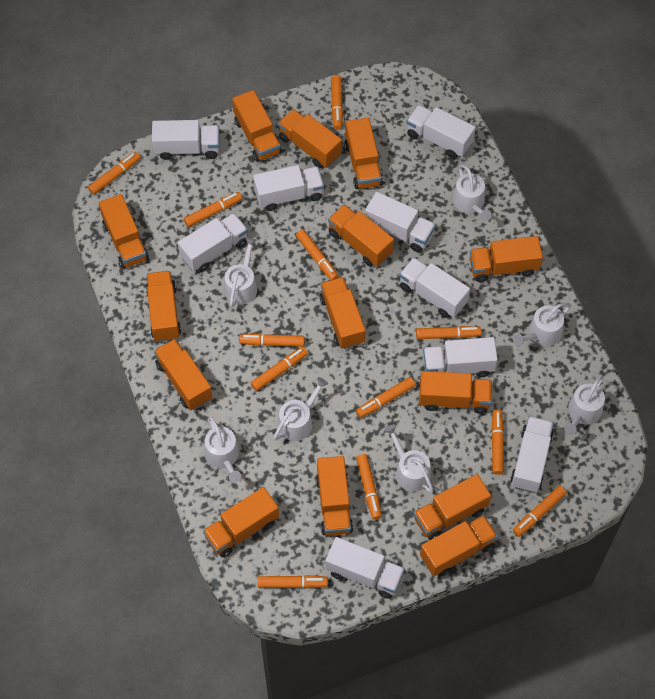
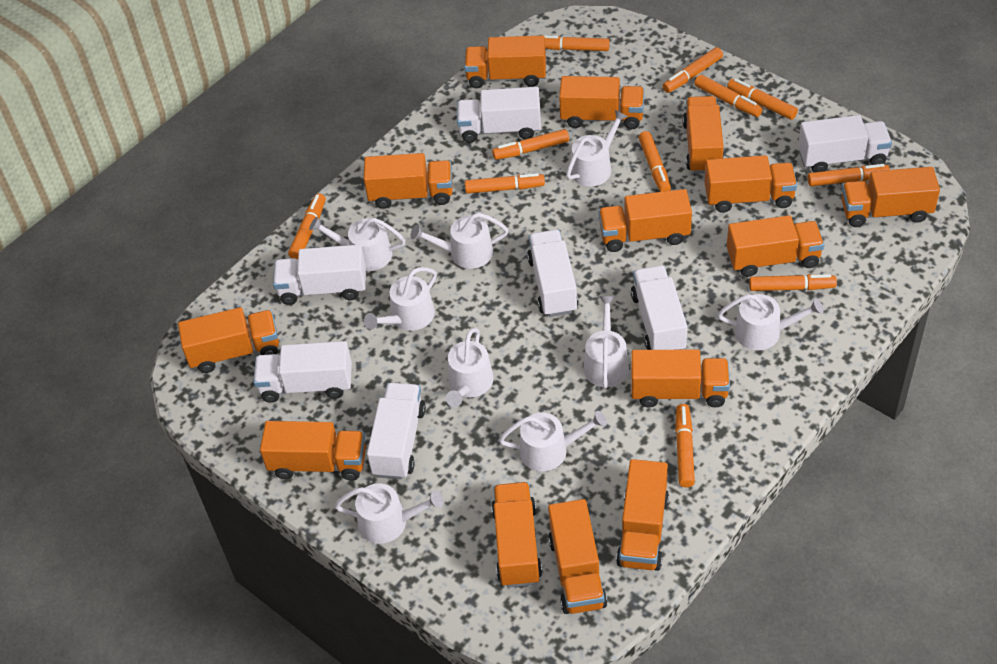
orange marker: [88,152,140,195] [184,192,242,227] [239,334,305,347] [251,347,308,391] [258,575,328,588] [296,230,338,280] [331,75,343,130] [356,377,416,418] [356,454,382,520] [416,326,482,339] [491,410,504,475] [513,485,567,537] = 12 -> [288,193,326,260] [465,173,545,194] [492,129,569,160] [541,35,610,51] [638,131,671,192] [662,47,723,93] [675,404,695,487] [694,75,763,117] [727,78,798,120] [749,274,837,291] [807,164,890,187] = 11
white truck: [152,120,220,160] [178,213,248,272] [253,165,324,211] [326,537,405,599] [365,192,436,252] [399,257,470,318] [406,105,476,159] [423,337,498,377] [511,416,554,493] = 9 -> [253,341,352,403] [273,245,366,305] [367,383,426,479] [457,87,541,143] [527,230,578,317] [631,265,687,350] [798,115,892,172] = 7
white watering can: [205,416,241,483] [224,237,257,307] [273,377,328,441] [384,425,433,493] [453,164,492,221] [513,303,571,346] [564,375,605,435] = 7 -> [309,217,406,271] [335,483,444,544] [364,267,437,331] [411,213,508,269] [446,328,494,407] [499,411,607,471] [566,110,628,186] [583,296,629,388] [717,294,824,350] = 9

